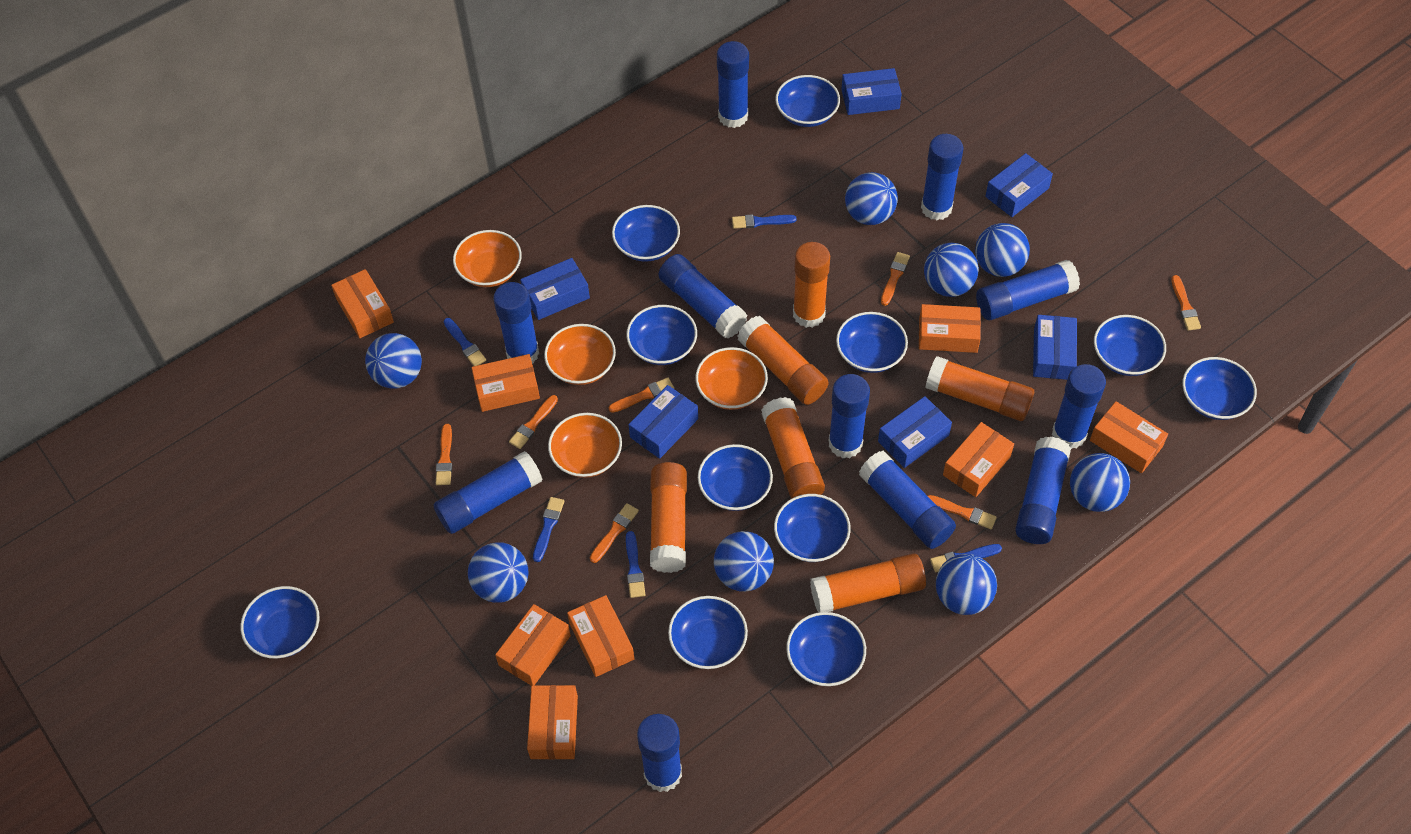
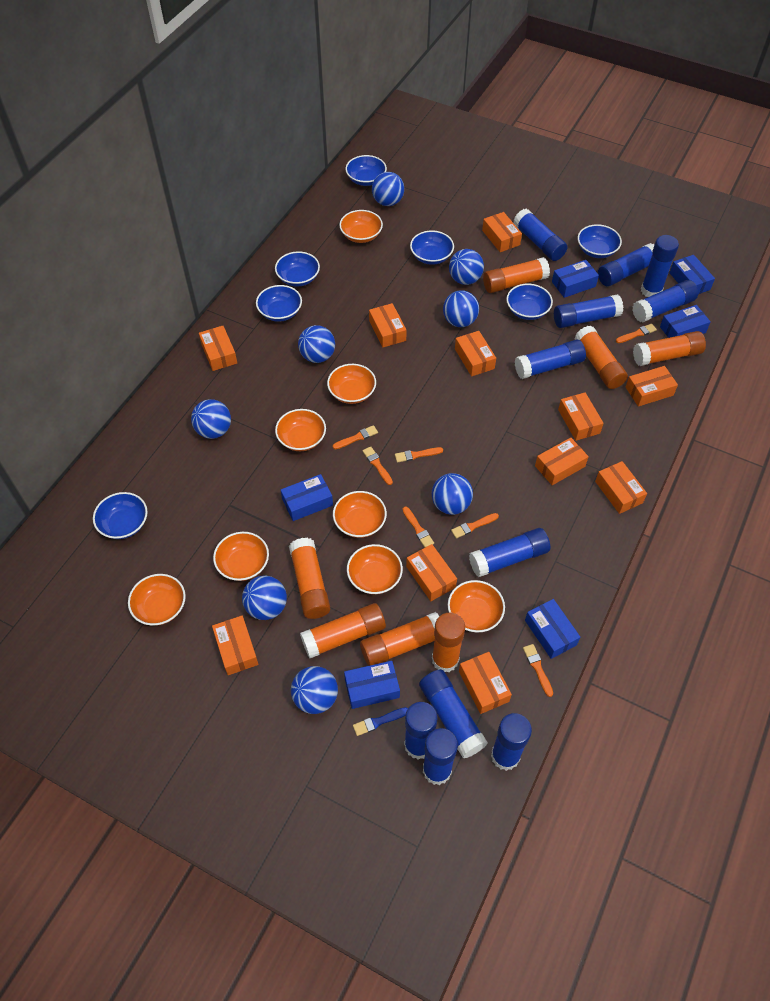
blue bowl: [241,586,319,659] [612,205,680,262] [626,305,697,365] [668,596,748,669] [698,444,773,511] [774,494,851,562] [775,75,840,127] [786,612,866,686] [836,312,908,373] [1094,315,1166,376] [1182,357,1257,420] = 11 -> [93,492,148,539] [256,285,302,322] [275,251,320,287] [346,155,387,186] [410,230,454,265] [506,284,553,320] [578,224,622,258] = 7
blue brush: [443,318,486,366] [533,497,564,562] [626,531,645,598] [732,214,797,229] [930,544,1002,572] = 5 -> [353,707,408,736] = 1
orange bowl: [453,230,522,287] [544,324,616,385] [548,413,622,478] [695,347,768,410] = 4 -> [128,574,186,626] [213,532,269,581] [275,409,326,451] [327,364,376,404] [333,491,387,538] [339,210,383,243] [347,544,403,594] [448,580,505,632] = 8
orange box: [331,269,394,338] [471,354,540,412] [495,604,571,686] [527,685,578,759] [567,595,634,677] [919,304,981,353] [943,422,1014,497] [1090,401,1168,473] = 8 -> [199,326,237,371] [212,615,258,675] [369,303,407,347] [406,544,457,601] [455,331,496,376] [459,652,512,714] [482,212,522,252] [535,438,589,485] [558,392,604,441] [595,461,647,514] [626,366,678,407] = 11
orange glue stick: [650,462,687,573] [738,316,829,405] [761,397,825,499] [793,242,830,328] [810,553,926,613] [926,356,1034,421] = 6 -> [289,538,330,619] [300,603,386,658] [360,612,439,666] [432,613,465,672] [483,257,550,293] [575,326,628,389] [633,331,706,366] = 7

